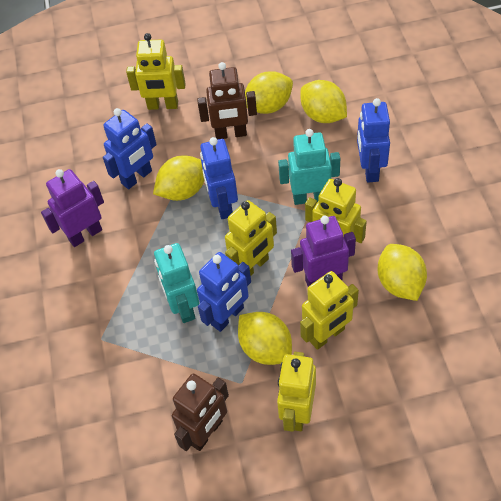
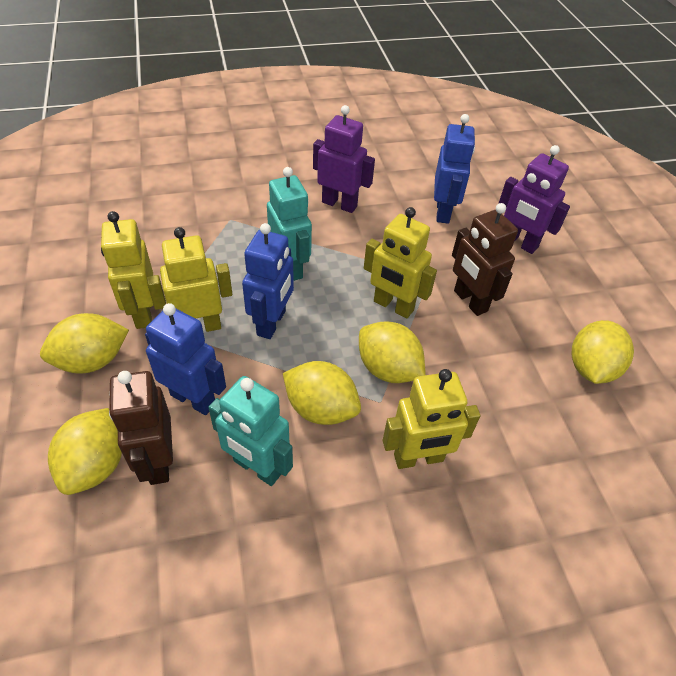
blue robot: [103,108,157,189] [197,252,251,332] [200,137,238,219] [357,98,390,183] = 4 -> [145,303,226,415] [242,223,294,339] [434,114,475,224] = 3
yellow robot: [126,33,186,110] [225,200,277,275] [277,352,316,432] [300,271,359,350] [305,178,367,243] = 5 -> [101,211,153,329] [147,227,232,332] [364,207,437,319] [383,369,480,469] = 4

